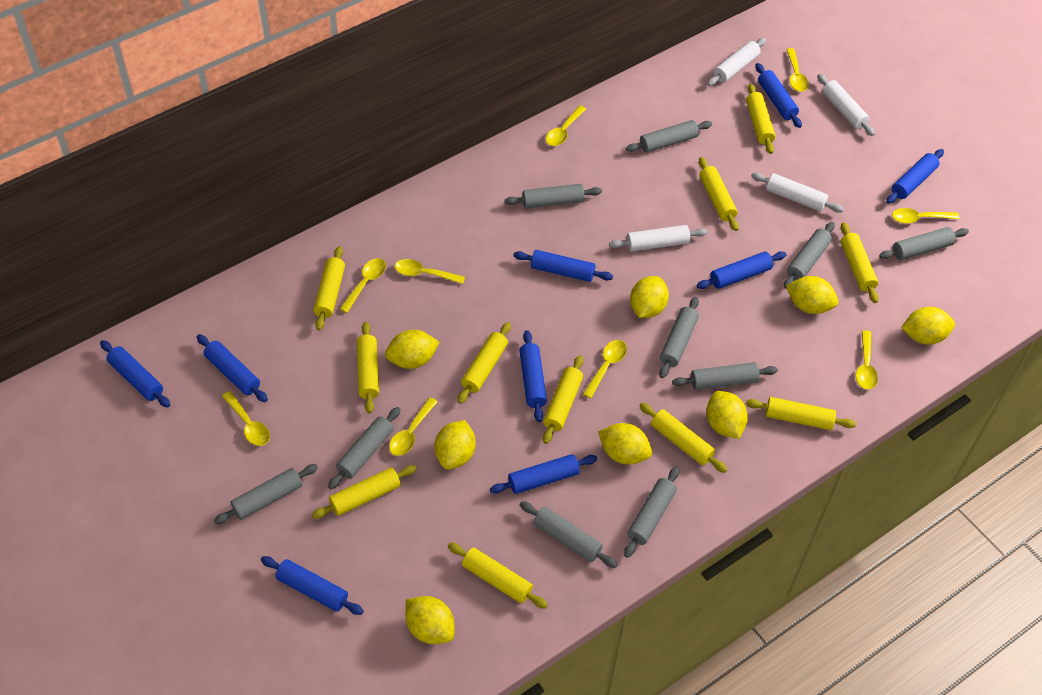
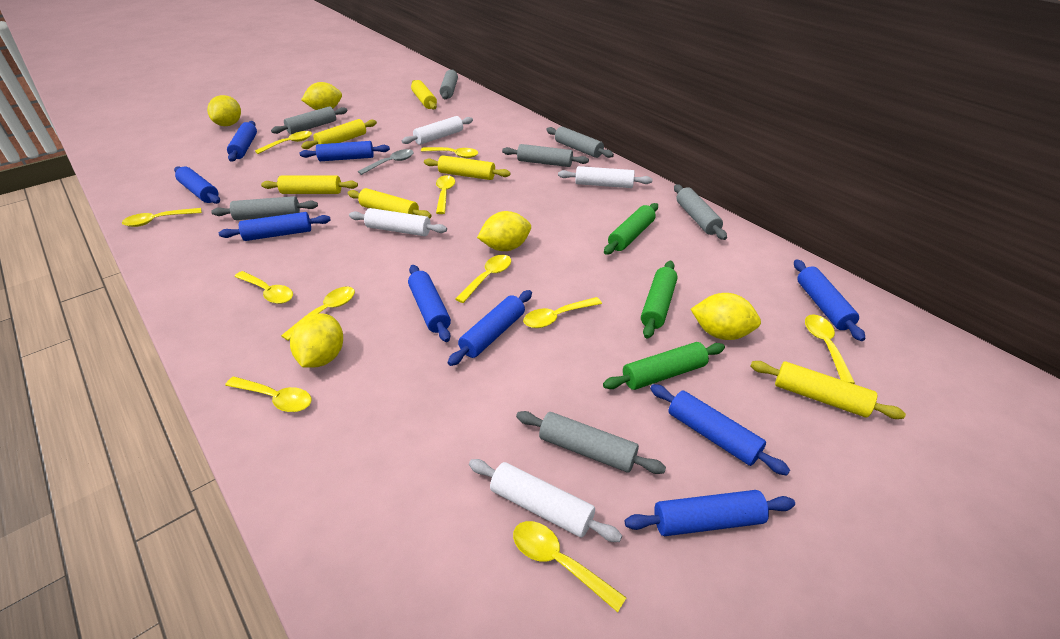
green rolling pin: none = 0 -> [603,342,725,390] [604,203,658,255] [641,261,678,339] = 3
grey rolling pin: [214,464,318,524] [328,407,401,489] [504,184,602,209] [520,501,617,568] [624,467,679,558] [626,120,712,153] [659,297,699,378] [672,362,778,390] [784,222,835,289] [879,227,969,260] = 10 -> [211,196,318,220] [271,106,348,134] [440,69,458,99] [502,144,589,167] [516,411,666,474] [546,127,614,158] [674,184,727,240] = 7
grey spoon: none = 0 -> [358,149,414,175] = 1
yellow lemon: [385,330,440,369] [405,596,454,644] [435,420,476,469] [598,423,652,465] [630,276,669,318] [706,391,748,439] [786,276,838,314] [901,307,955,345] = 8 -> [207,95,241,126] [290,313,343,368] [301,82,342,110] [477,211,531,251] [691,293,761,340] = 5
yellow rolling pin: [312,465,417,519] [313,246,345,330] [357,322,379,413] [448,543,548,609] [458,322,511,404] [543,355,583,444] [639,403,728,473] [699,157,739,231] [746,84,776,154] [746,397,856,430] [841,222,879,303] = 11 -> [261,175,358,194] [301,119,377,149] [348,188,432,218] [411,80,437,110] [424,155,511,180] [751,361,906,419] = 6
yellow spoon: [222,391,270,446] [340,258,386,313] [389,397,438,456] [395,259,465,284] [546,106,586,146] [583,340,627,398] [786,48,809,92] [856,330,878,390] [892,208,959,224] = 9 -> [122,208,202,227] [225,377,311,412] [234,271,293,304] [255,131,312,154] [281,287,355,341] [421,147,479,158] [436,175,455,214] [455,255,511,303] [513,521,627,612] [523,297,602,328] [805,315,855,384] = 11

